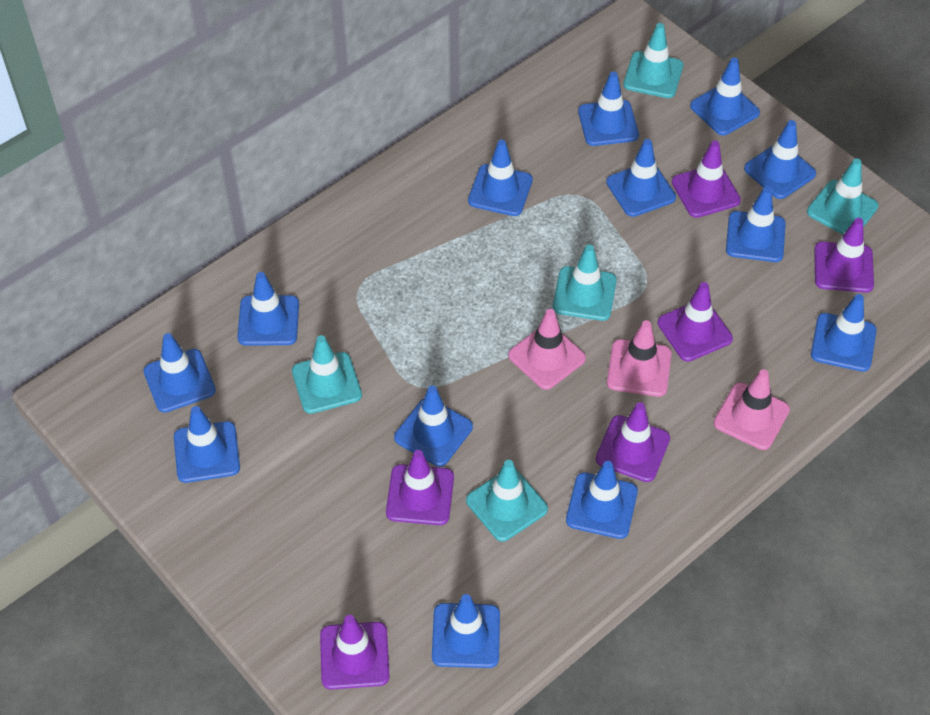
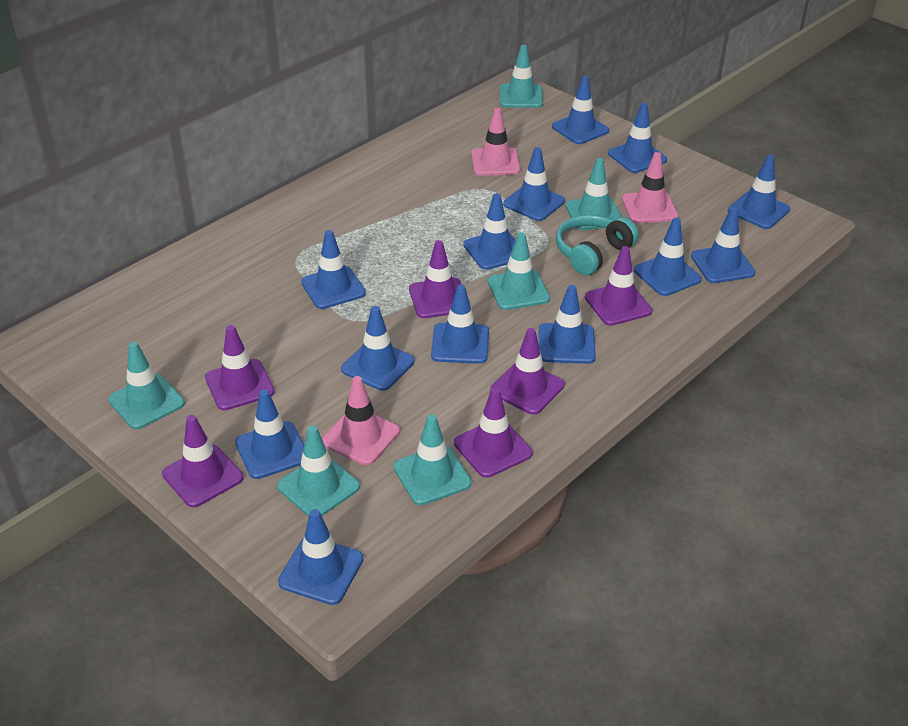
turquoise headphones: none = 0 -> [556,215,639,276] = 1
turquoise traffic cone: [292,335,362,414] [466,460,548,542] [553,244,617,321] [623,23,683,98] [807,158,879,235] = 5 -> [108,342,185,429] [277,425,360,517] [394,414,472,505] [488,232,550,310] [500,45,543,108] [565,158,622,230] = 6

